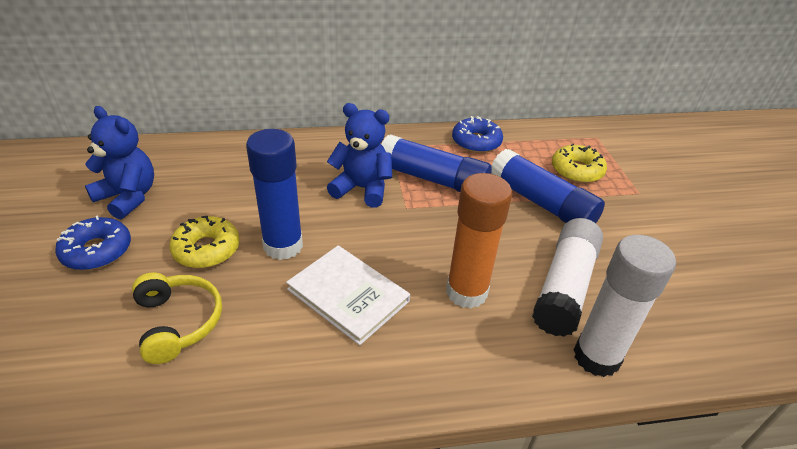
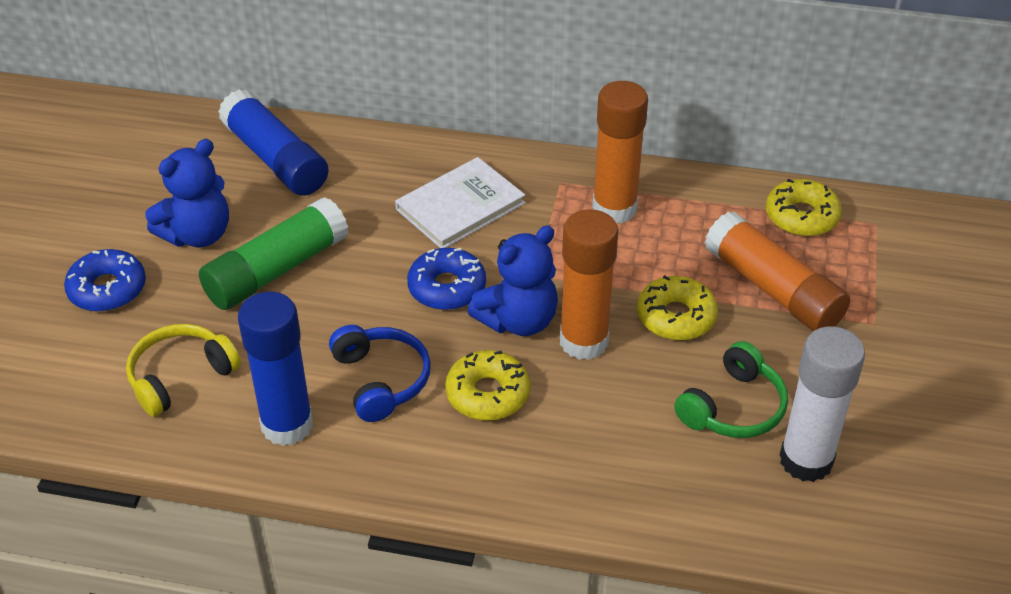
blue glue stick: [246,129,303,260] [382,134,492,192] [491,149,605,223] = 3 -> [218,89,329,196] [238,292,313,446] = 2
blue headphones: none = 0 -> [329,325,431,422] = 1
green glue stick: none = 0 -> [199,197,349,310] = 1
green headphones: none = 0 -> [674,341,788,438] = 1
orange glue stick: [446,173,512,308] = 1 -> [560,209,619,360] [592,81,648,224] [705,211,850,331] = 3
white glue stick: [532,218,603,337] [574,235,676,377] = 2 -> [780,326,865,482] = 1
yellow donut: [169,216,240,268] [552,143,607,183] = 2 -> [445,350,530,421] [637,275,718,341] [766,179,842,236] = 3

